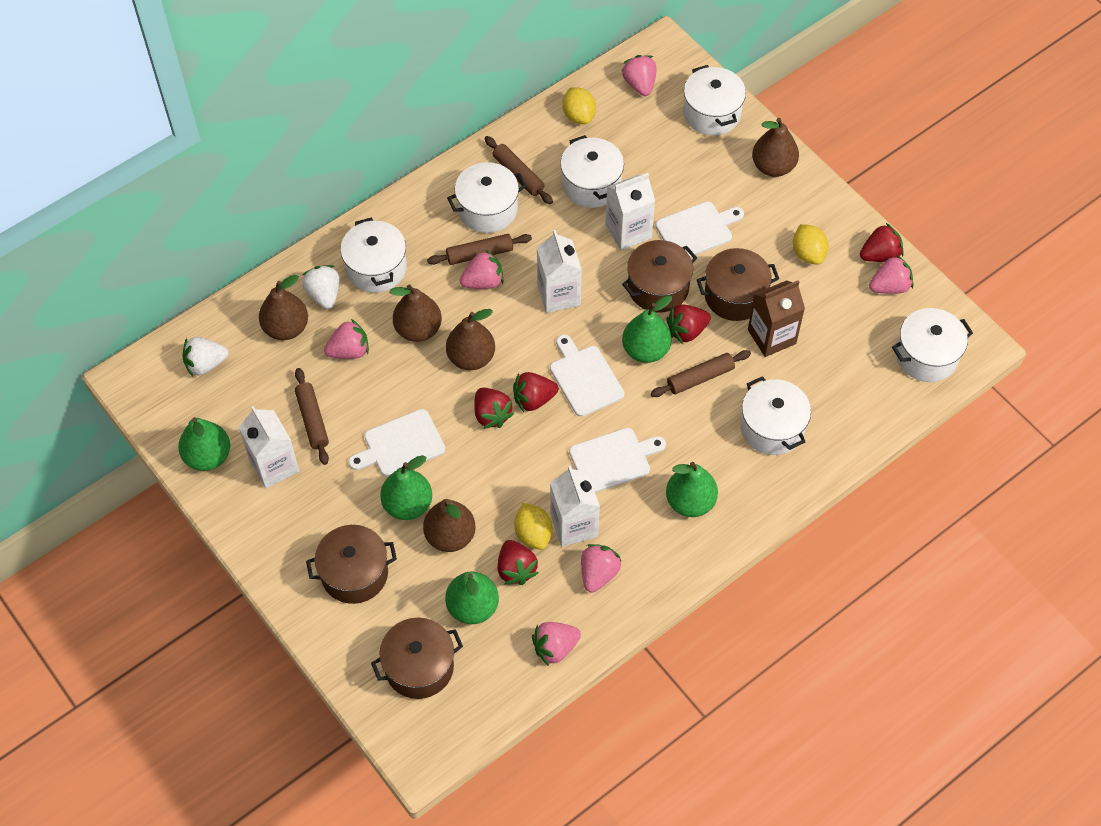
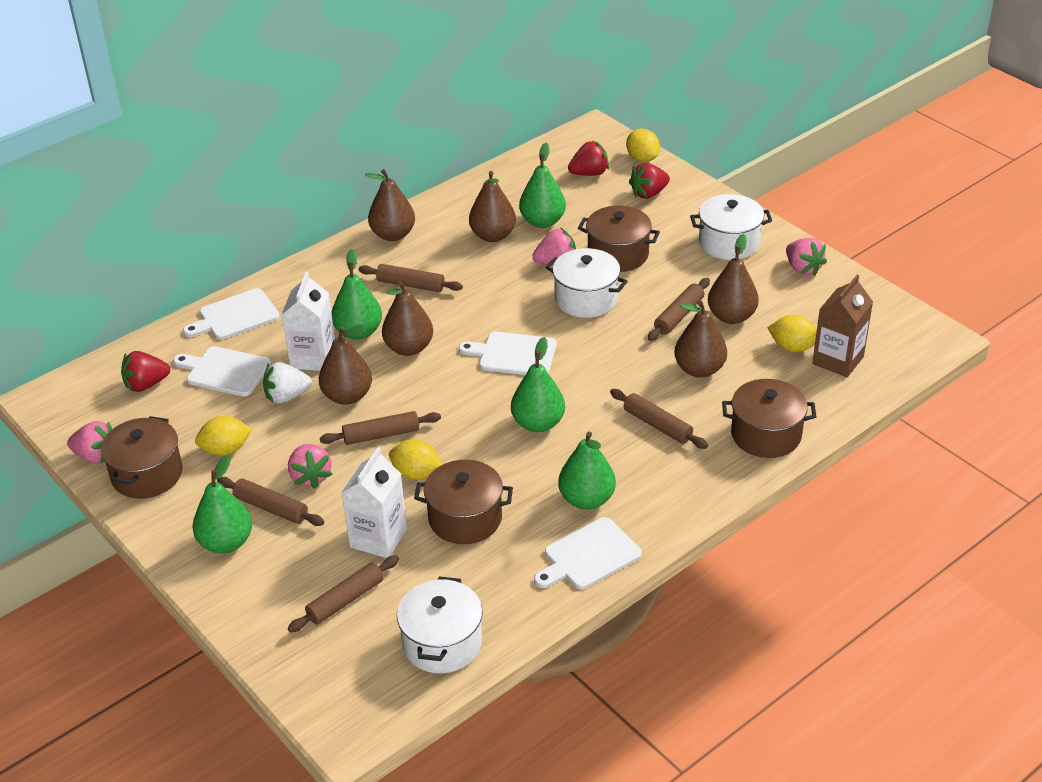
brown pear: [259,275,308,340] [389,284,442,342] [423,499,476,552] [446,309,495,370] [752,118,799,177] = 5 -> [319,325,372,405] [365,169,415,241] [382,281,433,356] [469,171,516,242] [674,301,727,378] [708,234,759,324] = 6
brown rolling pin: [295,368,329,465] [427,234,532,265] [485,136,553,204] [651,350,751,397] = 4 -> [217,477,324,526] [288,555,399,633] [320,411,441,445] [358,264,463,292] [610,389,708,449] [648,278,710,341] = 6
pink strawberry: [324,319,369,359] [460,250,503,289] [532,622,581,666] [581,544,622,593] [622,55,657,96] [869,255,913,294] = 6 -> [67,421,112,464] [288,444,333,489] [532,228,576,265] [786,238,827,276] = 4
red strawberry: [474,388,514,429] [497,540,538,585] [513,372,558,412] [666,304,711,344] [860,223,904,262] = 5 -> [121,351,170,392] [568,141,609,176] [629,163,670,199] = 3
white carton: [238,406,299,488] [537,230,582,313] [550,466,600,547] [605,173,655,250] = 4 -> [281,272,335,371] [341,447,407,558] = 2
white pot: [340,217,407,293] [447,162,526,233] [560,135,624,208] [683,65,746,136] [740,376,811,455] [892,308,973,382] = 6 -> [397,576,483,673] [546,248,628,318] [690,194,772,260] = 3
white strawberry: [182,337,229,377] [302,265,340,309] = 2 -> [263,362,312,404] = 1
yellow lemon: [514,503,553,550] [562,87,596,124] [793,224,828,264] = 3 -> [195,416,252,456] [389,439,442,480] [626,129,660,162] [767,315,817,352] = 4

